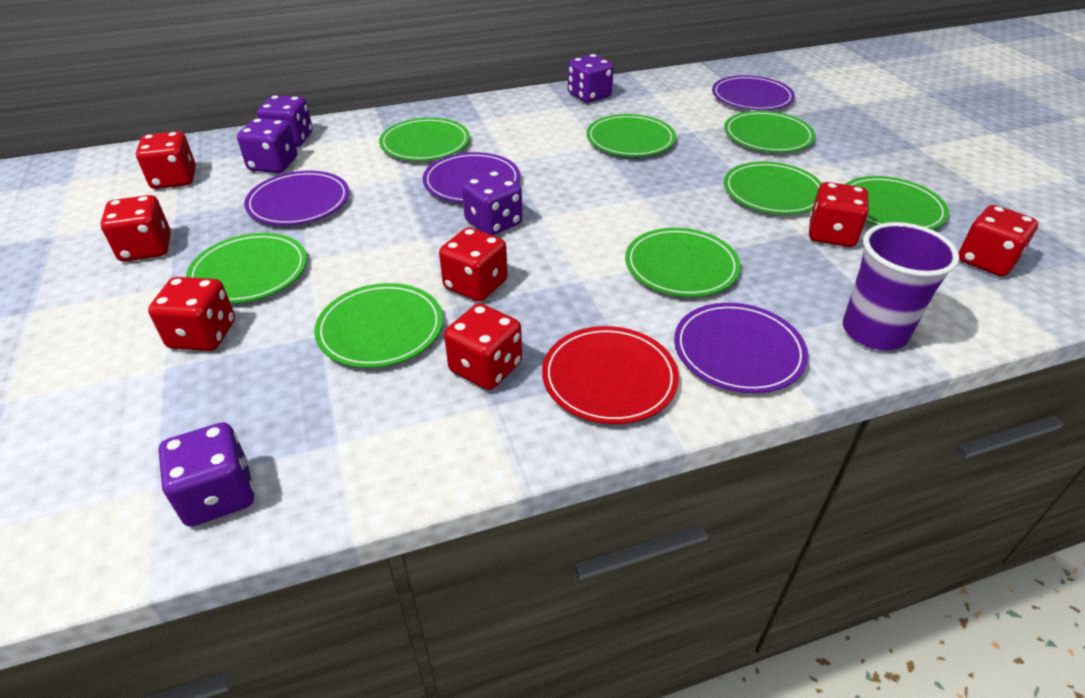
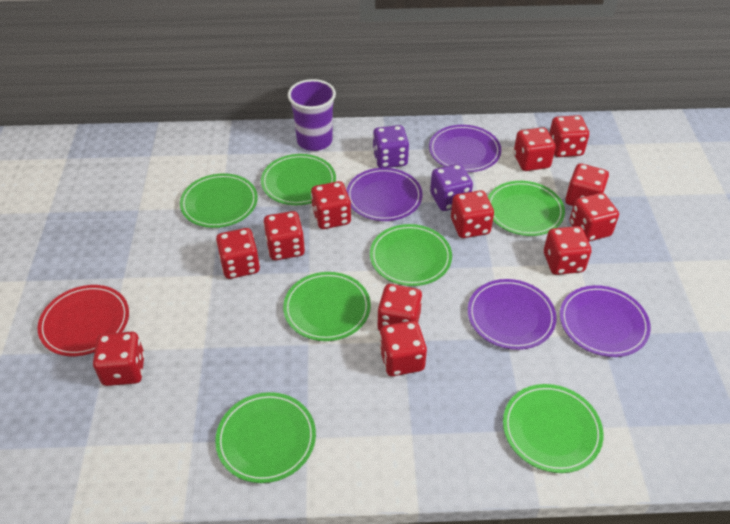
green plate: [186,233,307,303] [314,283,443,368] [379,118,470,161] [587,114,676,157] [625,228,741,297] [724,111,815,152] [724,162,822,214] [845,176,949,230] = 8 -> [180,173,258,228] [215,392,316,483] [261,154,336,205] [283,272,371,341] [370,224,452,286] [488,181,565,236] [503,384,603,473] = 7
purple dice: [158,422,254,527] [237,118,297,173] [257,95,313,147] [462,170,522,235] [568,54,614,103] = 5 -> [373,125,409,168] [430,164,473,211] = 2
red dice: [100,195,171,262] [136,131,196,189] [148,277,235,351] [439,227,508,302] [444,303,522,390] [809,182,869,247] [959,205,1038,276] = 7 -> [93,332,145,386] [216,228,260,279] [263,211,305,260] [311,181,351,229] [377,284,422,331] [379,321,427,376] [451,190,494,238] [514,127,556,171] [544,226,591,275] [549,115,589,157] [565,163,609,206] [569,193,619,242] = 12

